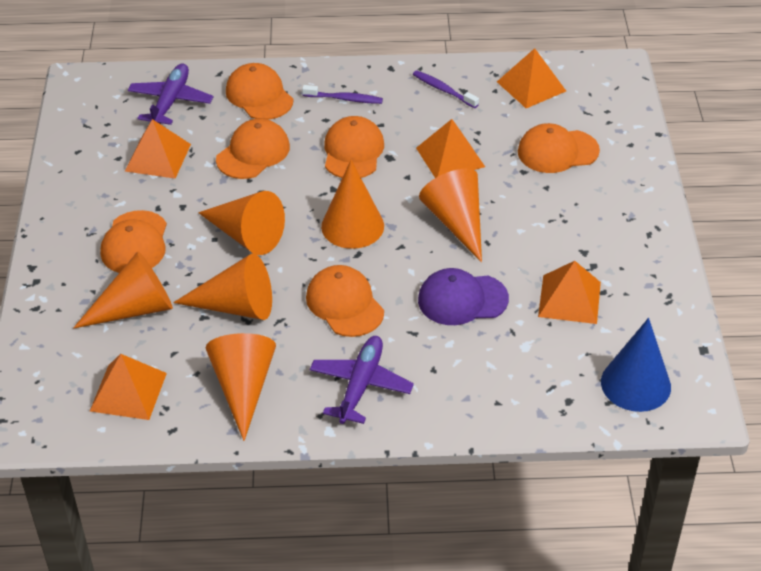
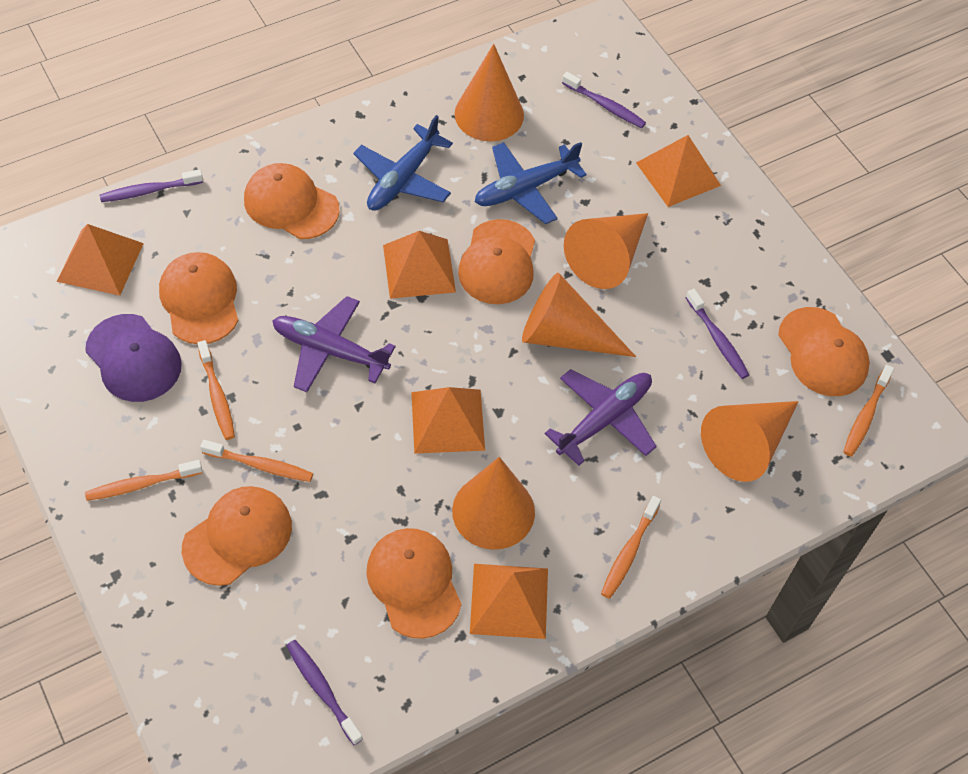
blue cone: [601,318,671,412] = 1 -> none = 0
blue plane: none = 0 -> [353,115,453,211] [475,142,587,224] = 2
orange cone: [73,251,173,329] [173,253,272,320] [198,191,285,255] [206,333,276,441] [321,160,384,249] [419,169,482,263] = 6 -> [452,457,535,550] [455,44,524,141] [522,273,636,357] [564,213,648,289] [701,401,799,482] = 5
orange toothbrush: none = 0 -> [85,460,203,501] [197,340,235,440] [200,440,313,482] [601,496,661,599] [843,365,894,457] = 5
purple toothbrush: [302,85,383,104] [413,70,479,108] = 2 -> [100,169,203,202] [286,640,363,745] [562,72,646,128] [686,289,749,379] = 4

